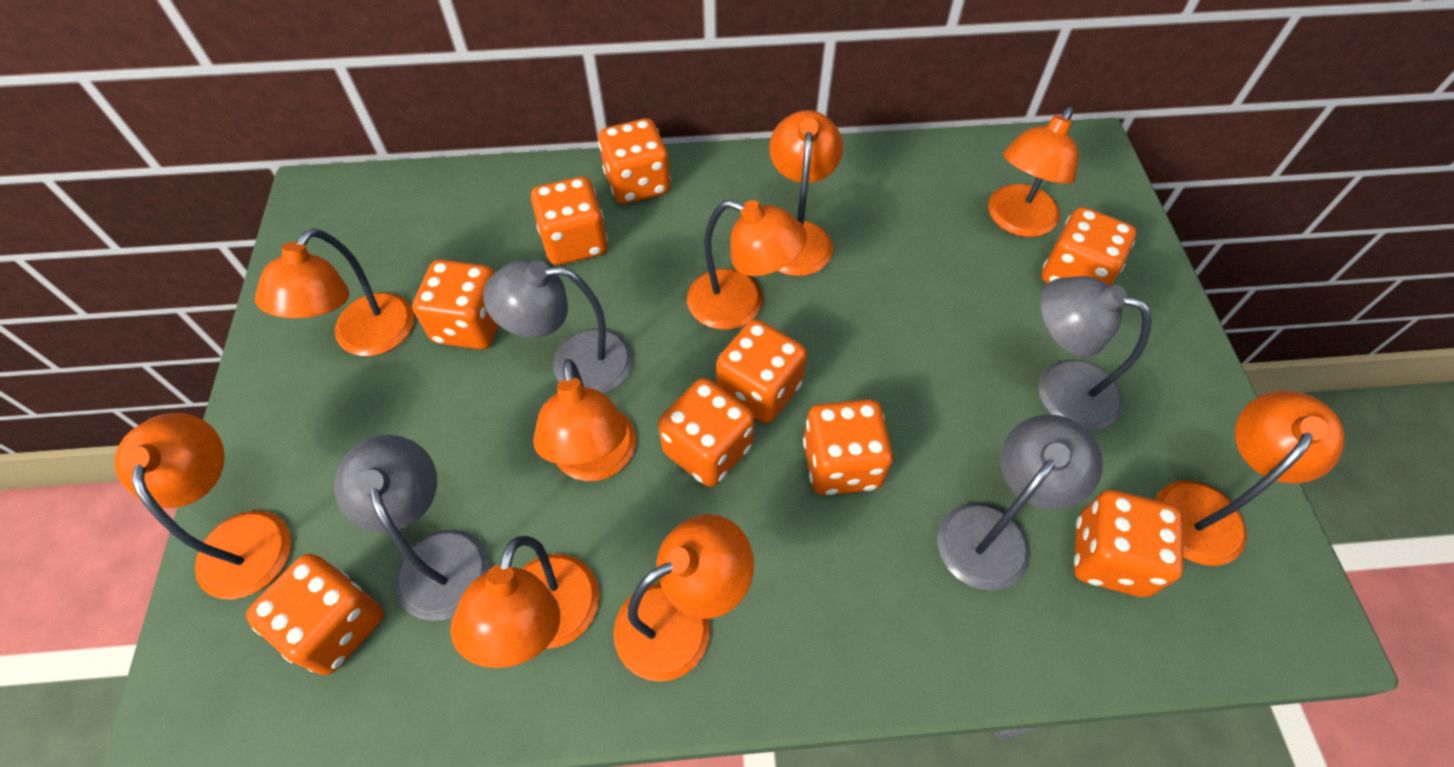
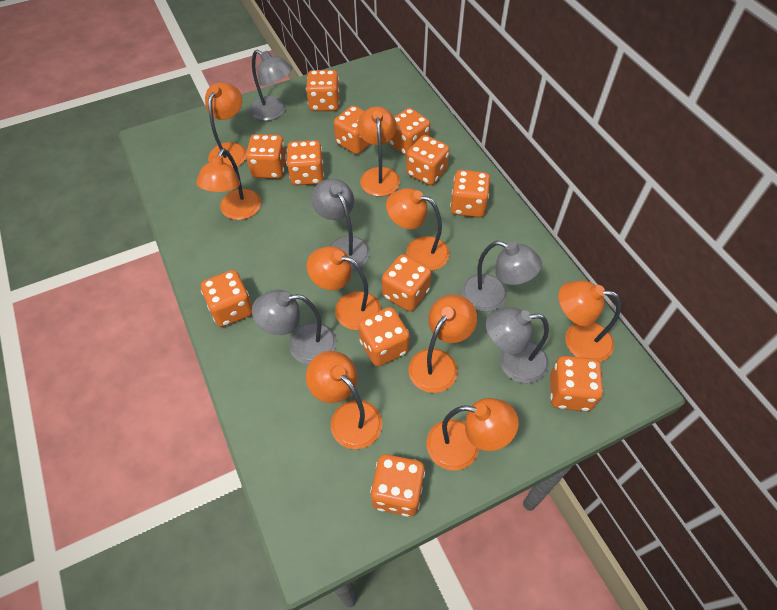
grey lamp: [334,435,490,621] [483,259,633,394] [937,414,1103,591] [1038,276,1152,430] = 4 -> [250,49,292,121] [252,290,337,364] [311,179,370,270] [462,241,542,312] [486,307,549,383] = 5
orange dice: [246,554,384,675] [413,259,499,350] [531,176,608,265] [598,118,671,204] [658,378,755,487] [716,319,807,423] [803,399,893,495] [1042,207,1136,286] [1074,490,1184,597] = 9 -> [201,270,252,327] [246,134,287,179] [286,140,324,186] [306,70,340,111] [334,106,370,154] [358,307,410,366] [370,454,425,517] [382,254,432,311] [389,108,430,156] [406,135,450,185] [450,170,490,218] [550,356,603,411] = 12

